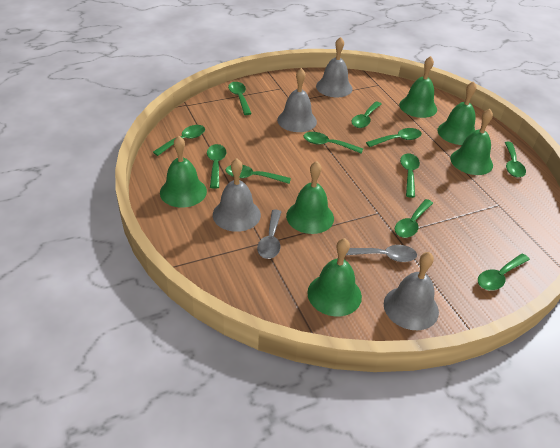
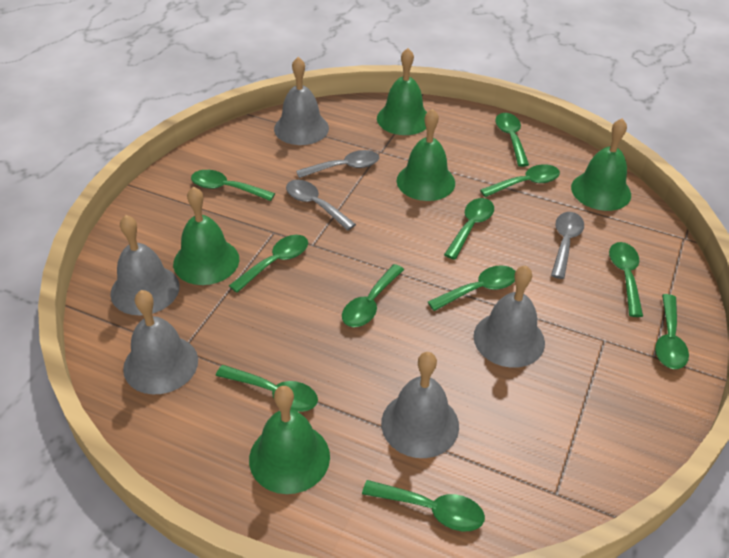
green bell: [160,136,207,208] [286,161,334,234] [307,238,362,316] [399,56,437,118] [438,81,476,145] [450,109,493,175] = 6 -> [173,186,239,285] [249,386,330,494] [377,48,427,135] [397,109,455,201] [571,118,631,211] = 5
grey bell: [213,158,261,232] [277,68,317,132] [316,37,353,97] [384,252,439,330] = 4 -> [110,215,180,315] [123,290,198,394] [274,57,329,145] [381,352,459,458] [474,265,545,368] = 5
grey spoon: [257,210,281,259] [346,245,417,262] = 2 -> [286,180,356,231] [296,150,379,178] [551,212,584,279] = 3

